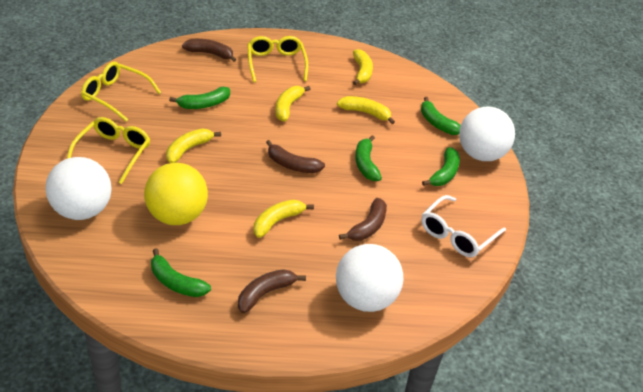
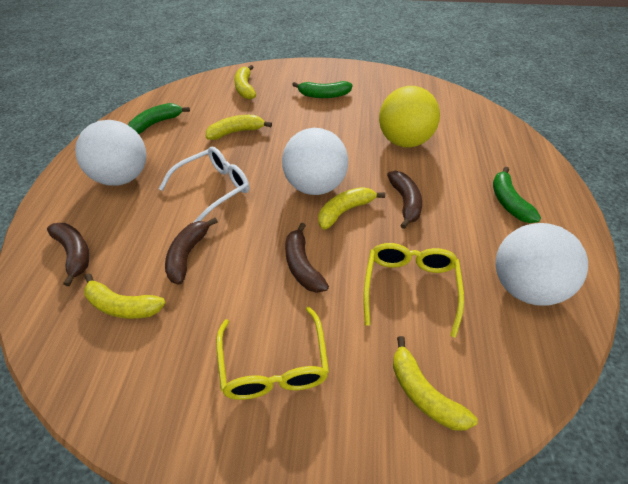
green banana: [151,248,211,297] [169,87,230,109] [355,135,382,181] [421,97,461,135] [422,147,460,186] = 5 -> [128,103,190,134] [292,81,353,98] [493,167,541,223] = 3
yellow glasses: [67,117,150,184] [81,62,161,122] [247,36,308,82] = 3 -> [216,307,329,400] [363,243,464,338] = 2

